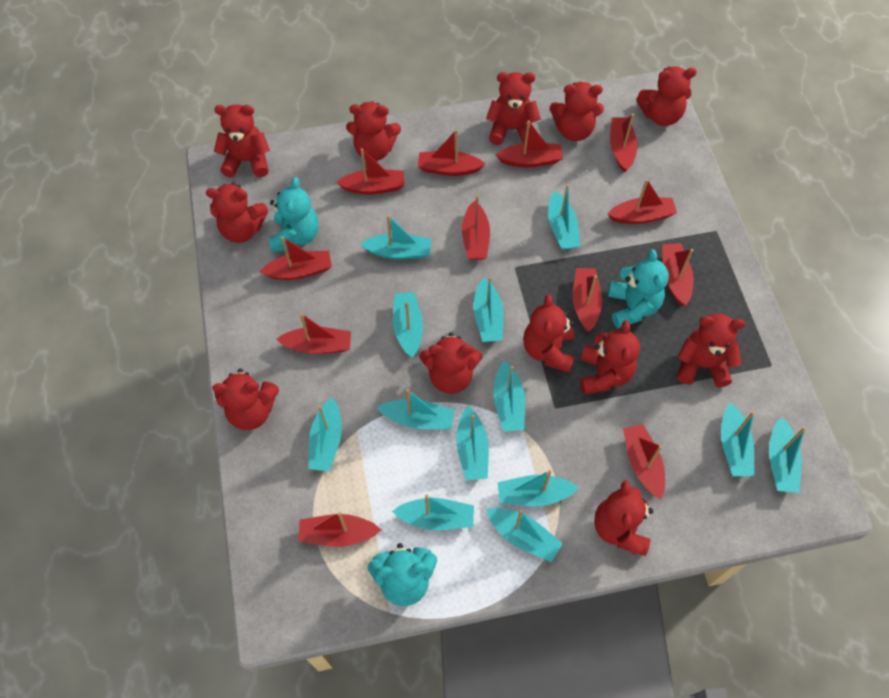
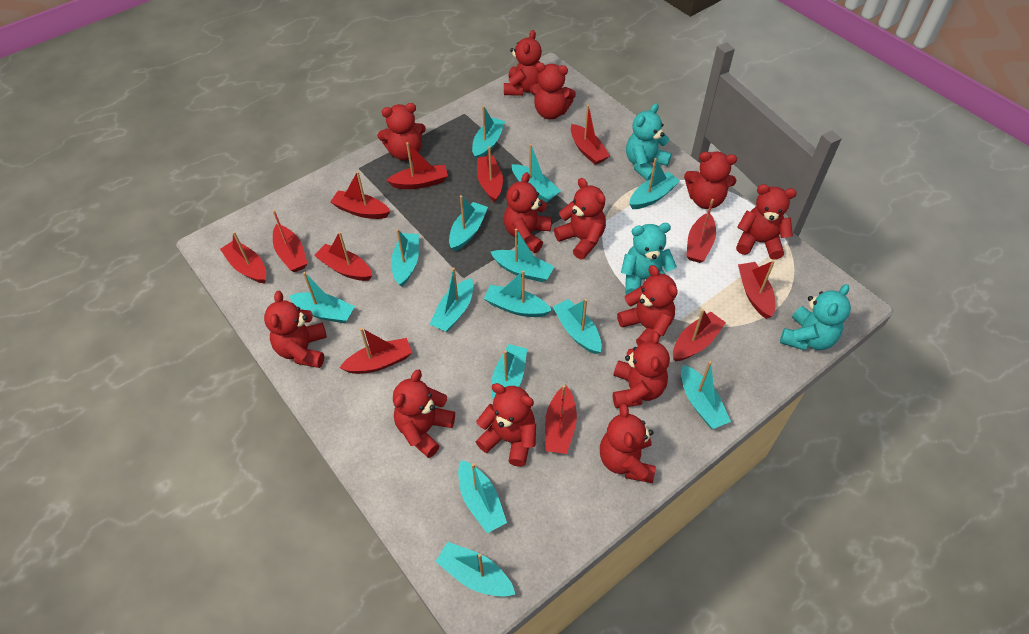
red teddy bear: [206,182,269,243] [212,369,279,430] [214,104,270,178] [346,101,401,161] [420,332,482,394] [486,72,541,145] [523,294,574,373] [550,82,604,141] [580,320,640,394] [594,480,653,556] [636,67,697,126] [677,314,745,387] = 12 -> [264,291,327,368] [377,103,426,161] [393,369,455,458] [476,383,536,467] [504,30,542,96] [504,172,552,253] [530,63,576,120] [554,178,606,259] [600,404,655,483] [613,331,670,408] [617,265,678,346] [684,152,737,209] [736,184,797,260] = 13
turquoise boat: [308,397,342,471] [360,215,431,259] [377,389,455,429] [392,494,474,530] [393,292,423,358] [456,406,489,480] [473,277,504,342] [486,508,563,562] [494,360,525,432] [498,470,579,506] [548,184,580,250] [721,403,755,476] [769,417,806,493] = 13 -> [289,272,355,323] [391,229,419,287] [429,267,473,332] [435,542,516,597] [449,195,488,251] [458,460,507,533] [472,106,505,159] [484,270,552,317] [491,228,554,282] [491,344,527,400] [512,144,561,203] [553,299,602,354] [629,158,680,209] [681,361,731,429] = 14

